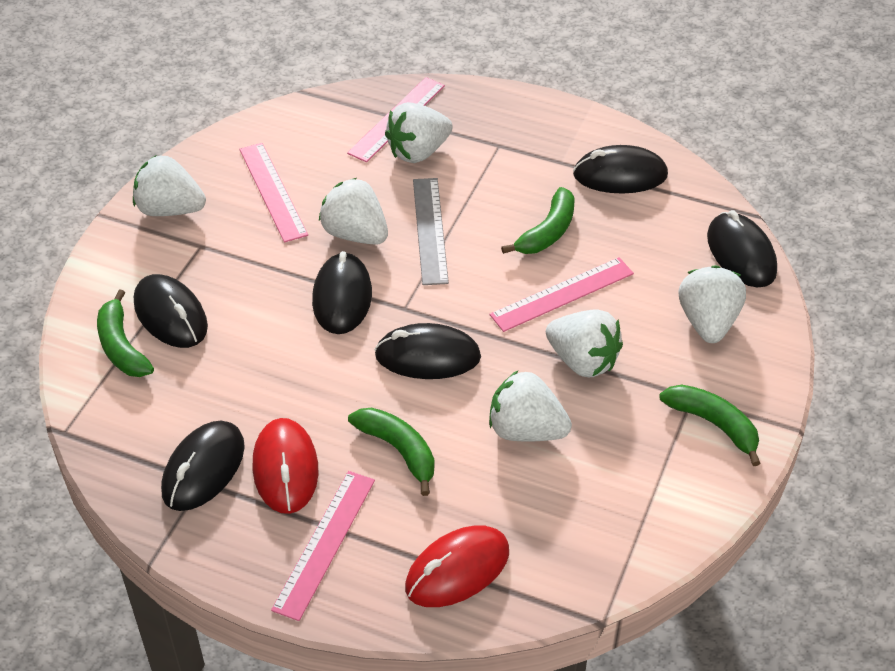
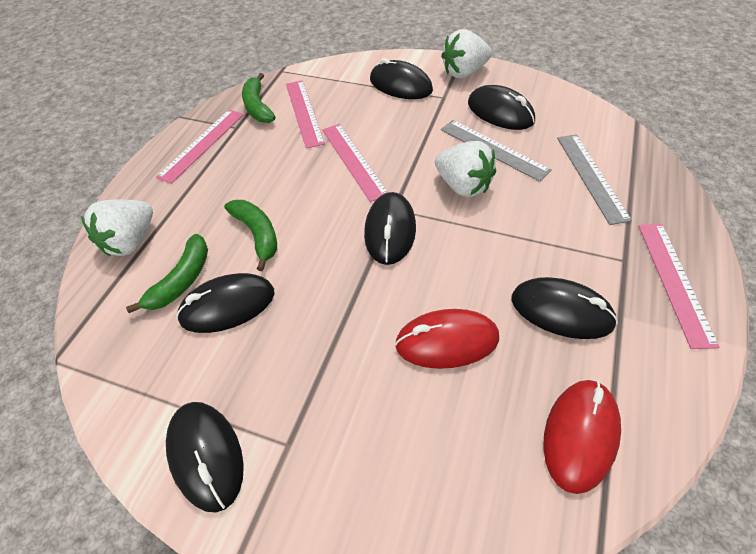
green banana: [97,289,154,377] [348,408,434,496] [501,187,575,254] [659,385,760,466] = 4 -> [126,234,208,313] [224,200,277,271] [242,73,275,123] = 3
grey ruler: [413,178,449,285] = 1 -> [441,120,552,182] [557,134,632,225] = 2
white strawberry: [133,156,206,216] [319,178,388,245] [385,102,453,163] [489,370,572,442] [546,310,623,377] [679,265,746,343] = 6 -> [81,199,153,256] [435,141,496,197] [441,29,492,78] = 3

